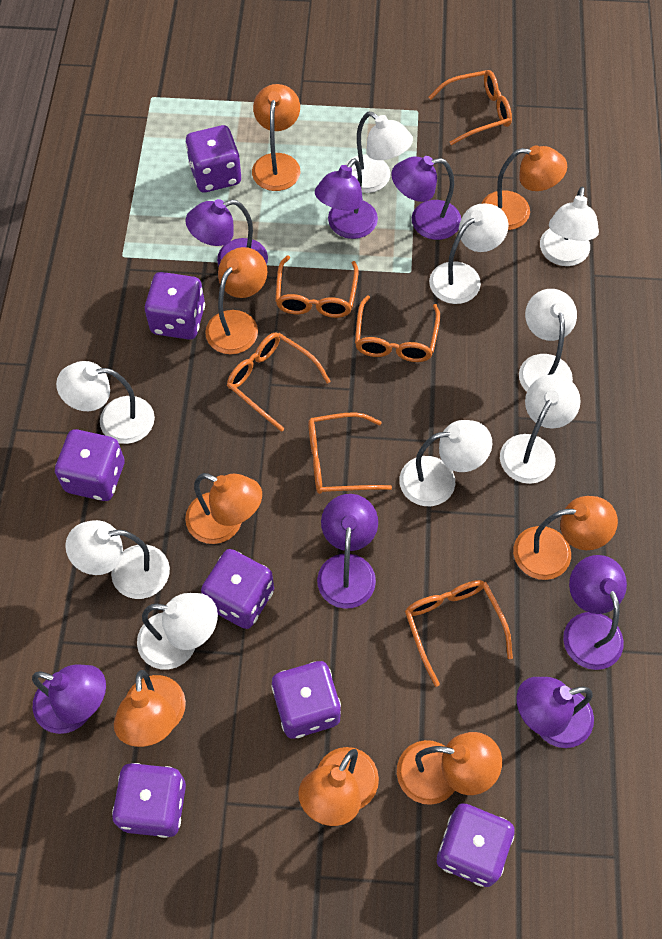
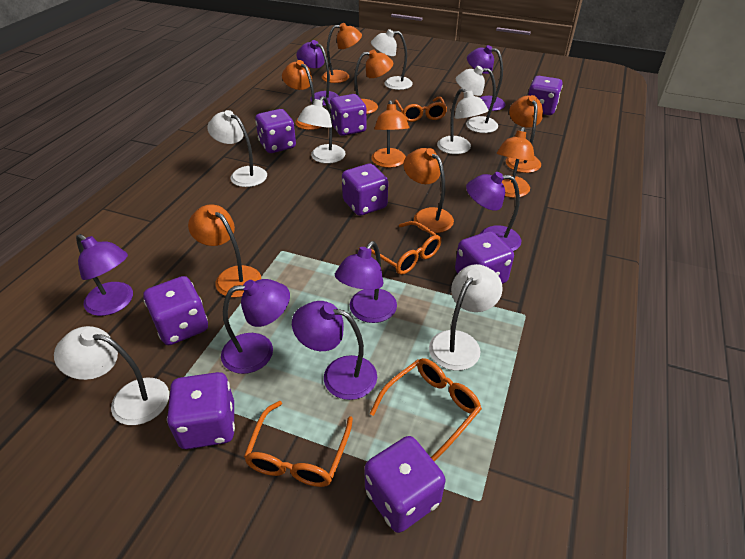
orange glasses: [227,332,331,432] [275,255,358,318] [308,412,392,494] [355,295,440,362] [405,580,513,687] [429,70,512,145] = 6 -> [244,401,353,487] [370,358,482,461] [371,221,441,275] [395,96,447,122] = 4
purple dice: [55,429,125,501] [112,763,186,838] [145,272,205,340] [185,125,241,192] [201,549,274,629] [271,661,341,738] [437,803,515,887] = 7 -> [144,276,208,345] [167,372,235,449] [255,109,296,153] [330,94,367,136] [342,164,388,216] [364,436,446,533] [455,231,514,284] [528,76,563,115] = 8
white lamp: [56,361,155,444] [65,520,170,599] [137,593,218,669] [345,112,413,193] [399,420,492,506] [429,203,508,304] [500,374,581,484] [519,289,577,392] [540,186,599,266] = 9 -> [54,326,169,425] [207,110,267,187] [298,96,346,164] [371,29,413,90] [429,264,503,371] [437,88,489,154] [456,66,498,133] = 7

